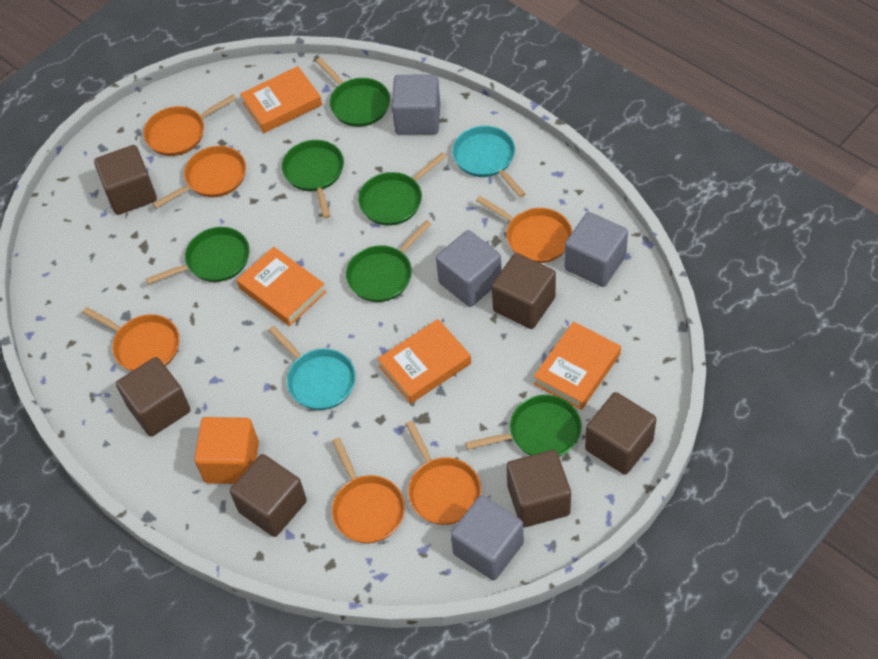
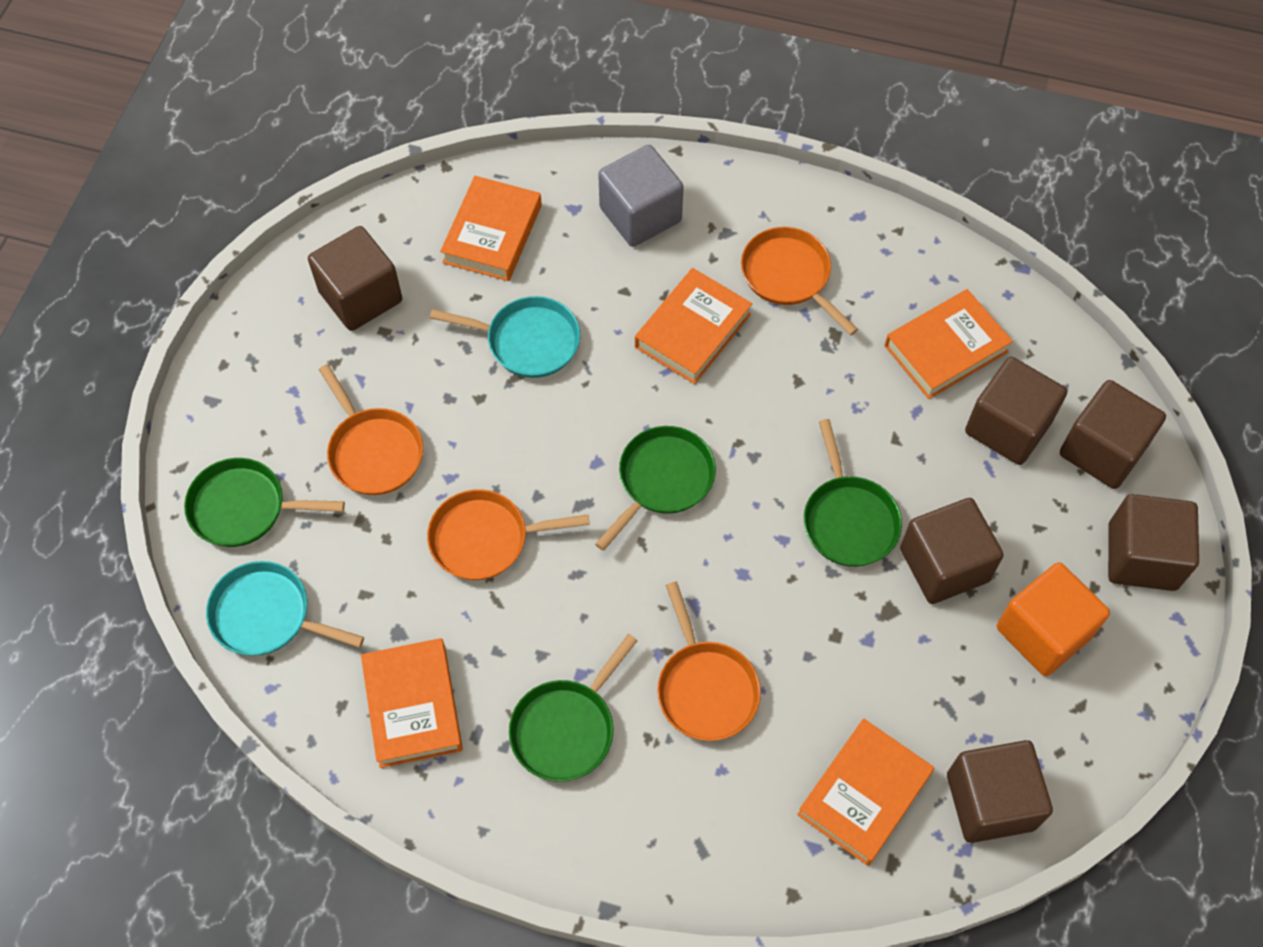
green pan: [146,227,250,285] [282,140,344,219] [316,58,390,127] [346,220,431,302] [358,152,447,226] [465,395,582,457] = 6 -> [184,458,345,547] [509,634,638,782] [595,426,716,551] [804,419,902,567] = 4
grey cube: [392,74,440,135] [436,230,502,307] [450,495,524,581] [564,212,628,287] = 4 -> [598,145,684,247] = 1
orange book: [237,246,326,326] [240,66,322,133] [377,319,471,404] [534,321,621,410] = 4 -> [361,638,463,768] [440,176,542,281] [635,268,752,384] [797,718,934,866] [884,289,1013,399] = 5
orange pan: [82,307,180,371] [143,94,236,156] [153,146,246,209] [332,438,405,543] [405,421,481,525] [476,196,572,263] = 6 -> [319,364,423,495] [427,489,590,580] [657,582,761,741] [741,227,858,335] = 4

